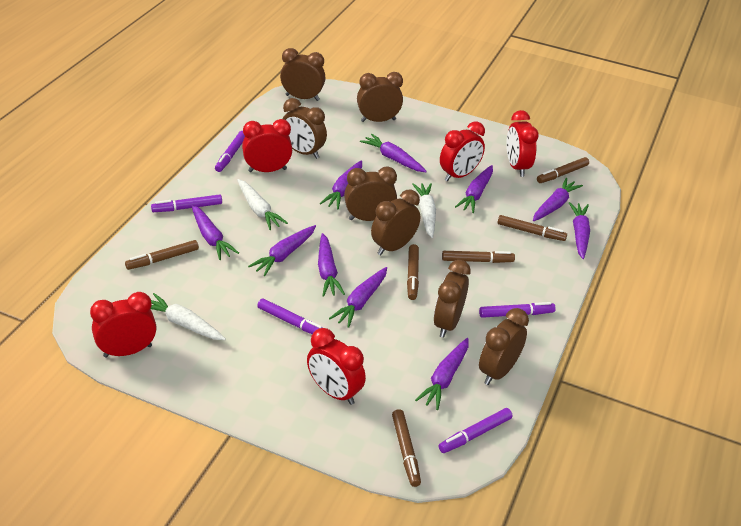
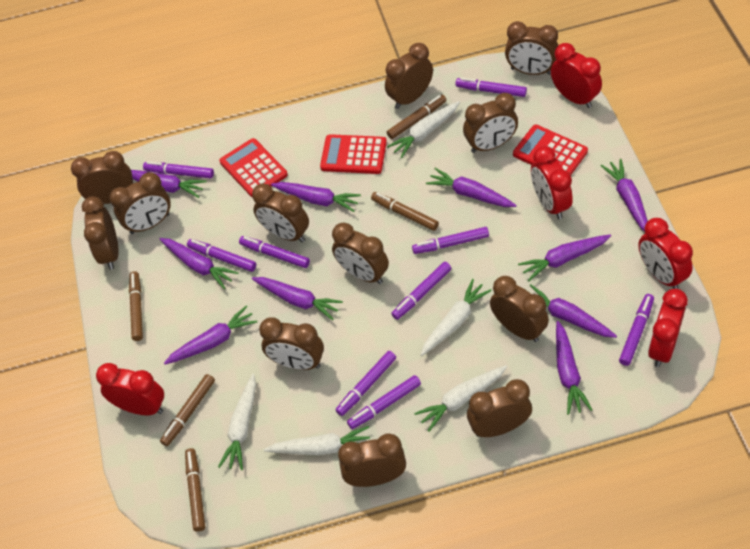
brown clock: [280,48,325,101] [283,98,327,159] [344,166,397,221] [357,72,403,122] [371,190,420,255] [434,260,471,338] [479,308,529,385] = 7 -> [71,151,133,204] [82,196,119,270] [110,172,171,234] [252,183,309,242] [259,318,324,370] [332,222,389,284] [338,433,406,487] [385,43,433,109] [463,93,518,153] [467,379,532,437] [490,276,549,342] [505,21,558,75] = 12
brown marker: [125,240,199,270] [392,409,421,487] [407,244,419,300] [442,251,515,263] [498,215,567,241] [537,157,589,183] = 6 -> [129,271,143,341] [160,374,215,446] [185,448,205,532] [371,192,439,231] [387,95,446,139] = 5
purple marker: [151,194,222,212] [215,131,245,172] [257,298,322,334] [439,408,513,453] [479,302,556,318] = 5 -> [143,161,214,178] [187,239,256,272] [239,236,310,268] [336,351,396,416] [347,375,421,429] [391,262,451,320] [412,227,489,254] [455,78,527,97] [619,294,654,366] = 9
red calculator: none = 0 -> [219,138,288,197] [320,134,387,174] [513,125,588,175] = 3
white carrot: [151,293,226,340] [237,179,288,230] [412,183,436,238] = 3 -> [218,374,256,470] [264,426,370,455] [387,101,460,158] [414,365,507,432] [421,279,492,356] = 5

